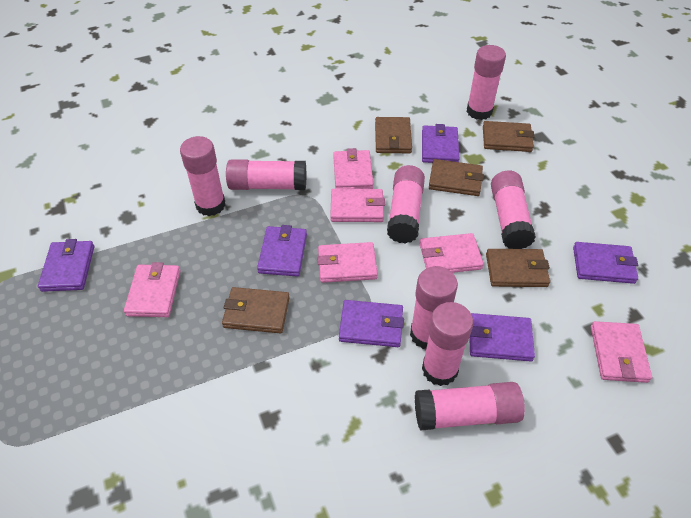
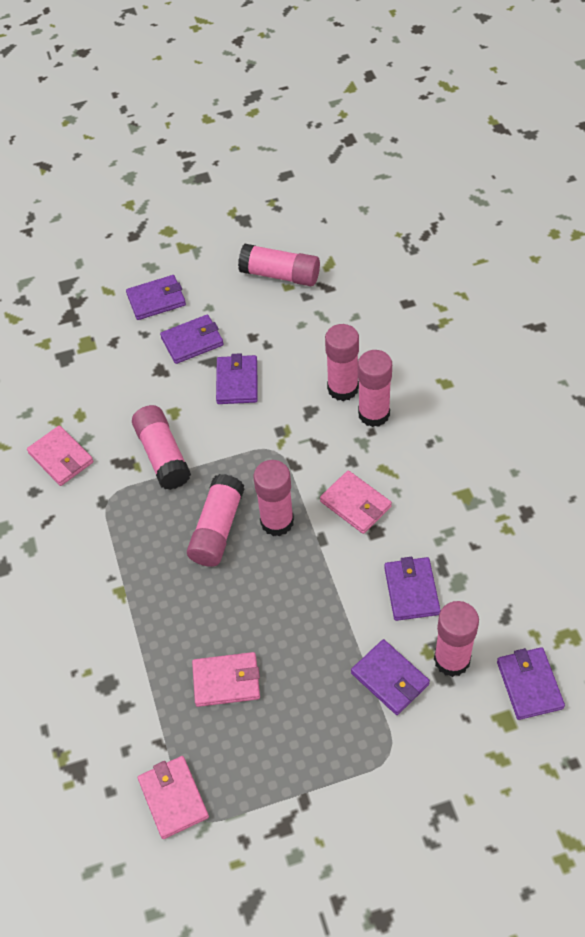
brown wallet: [222,287,290,333] [375,117,412,153] [429,159,484,196] [483,121,534,152] [486,249,550,287] = 5 -> none = 0
pink glue stick: [180,136,226,216] [226,159,307,190] [387,165,425,244] [410,266,458,349] [415,382,525,431] [422,302,473,386] [467,45,506,120] [491,171,536,249] = 8 -> [132,405,191,490] [187,474,244,567] [238,244,320,286] [254,460,294,536] [325,324,359,401] [358,350,392,427] [434,601,479,677] = 7
pink wallet: [124,262,180,317] [317,242,378,283] [330,189,385,222] [333,148,373,189] [420,233,484,273] [591,321,652,383] = 6 -> [27,426,93,486] [138,756,209,839] [192,652,260,707] [320,470,392,534] = 4

